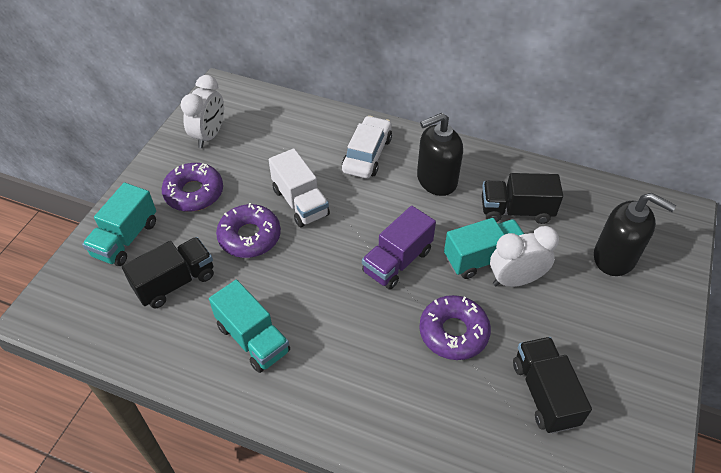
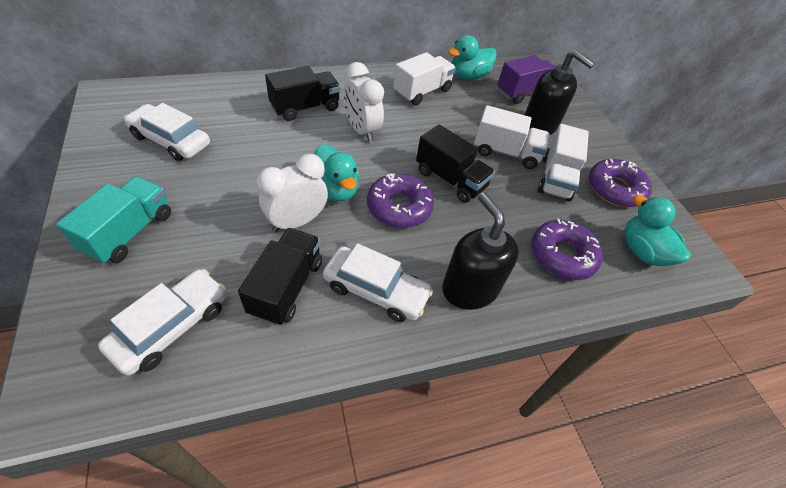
turquoise duck: none = 0 -> [314,144,359,202] [448,35,497,80] [624,195,691,266] = 3
turquoise truck: [82,183,156,266] [209,280,290,373] [444,218,524,279] = 3 -> [56,176,171,264] = 1
white car: [342,116,392,179] = 1 -> [98,269,226,376] [124,103,210,161] [323,243,433,322] = 3
white truck: [269,148,330,227] = 1 -> [393,52,456,106] [474,105,550,169] [538,124,589,201] = 3

